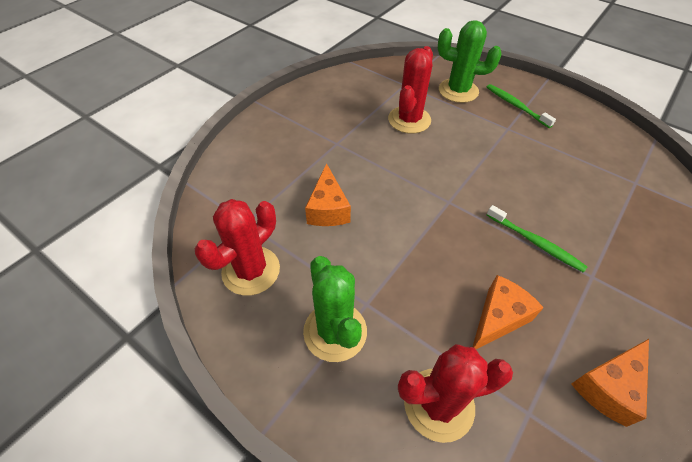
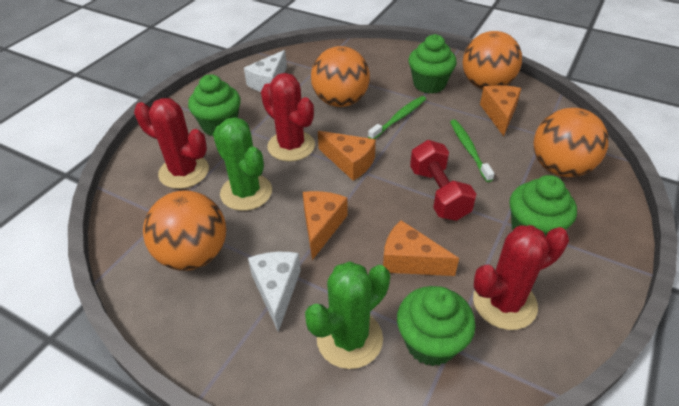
green cupcake: none = 0 -> [188,74,241,136] [397,286,475,366] [408,34,457,94] [510,175,577,236] = 4
orange ball: none = 0 -> [143,190,226,271] [311,46,370,107] [463,31,522,89] [533,108,609,177] = 4
orange cheese: [305,163,351,226] [473,275,544,349] [571,339,649,427] = 3 -> [303,191,348,260] [318,131,376,181] [383,220,459,276] [480,85,522,136] = 4
red dumbbell: none = 0 -> [410,140,476,221] = 1
white cheese: none = 0 -> [244,50,287,92] [248,252,301,332] = 2

